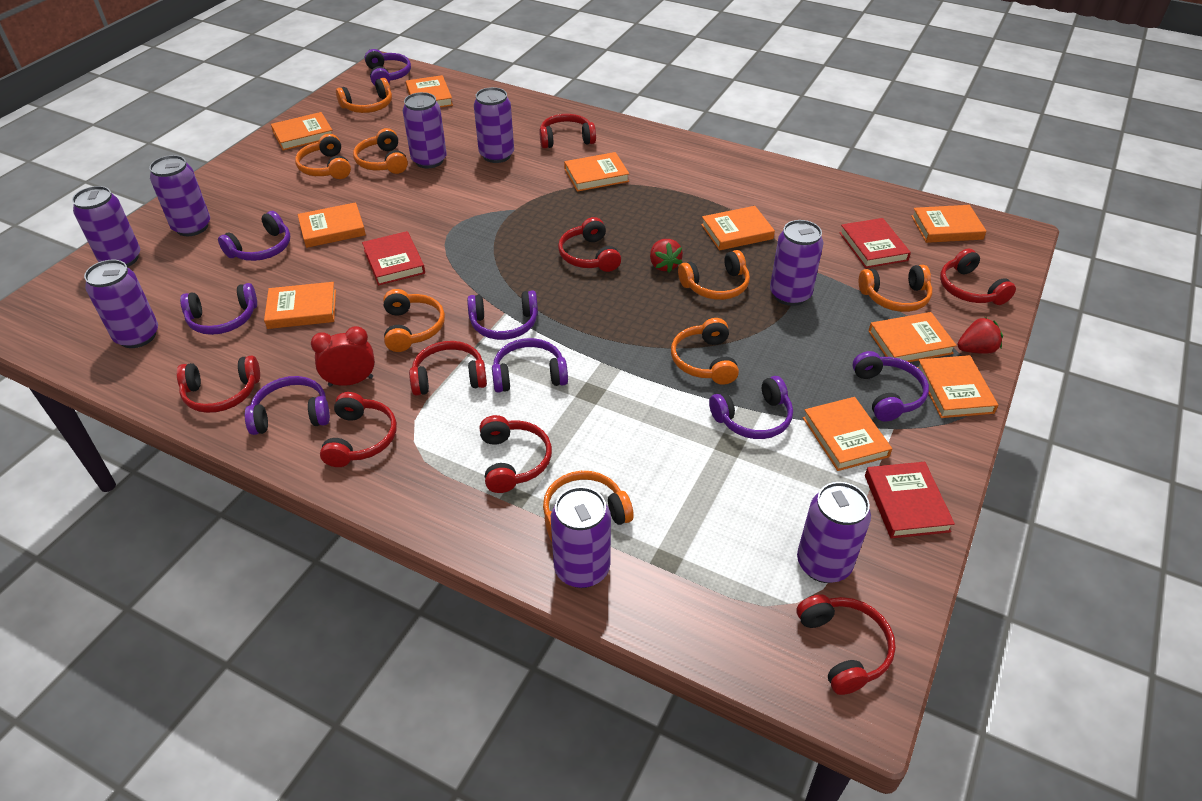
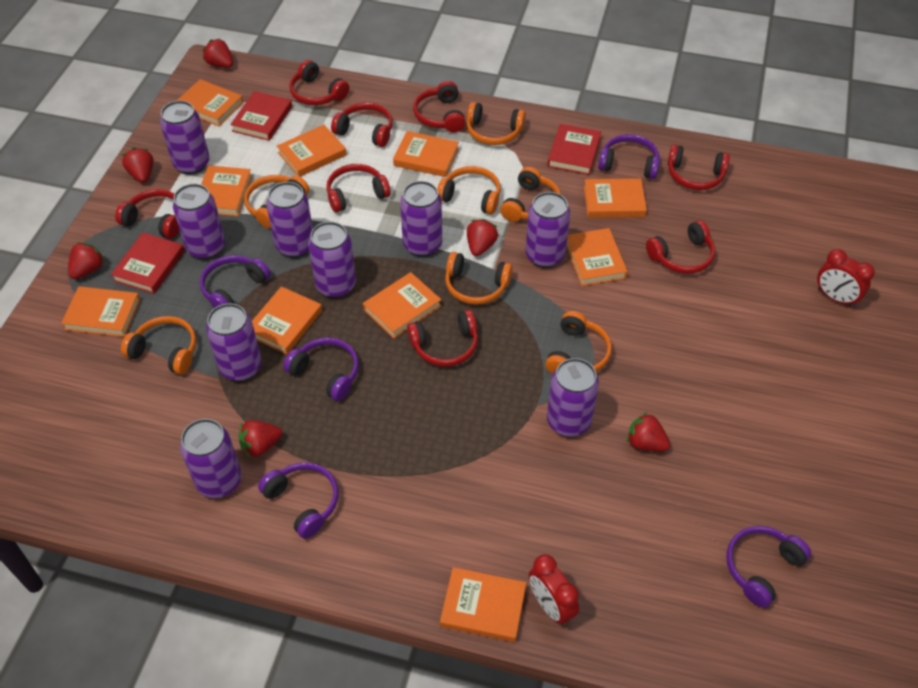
orange headphones: [295,134,351,179] [336,78,392,113] [353,128,408,174] [383,289,445,352] [543,471,634,541] [671,318,739,385] [678,250,750,300] [859,265,932,312] = 8 -> [121,316,197,375] [244,175,309,229] [437,166,501,214] [445,252,513,305] [467,102,526,145] [500,167,561,222] [545,311,612,374] = 7
purple can: [72,186,140,267] [84,260,158,348] [149,155,210,236] [403,92,447,168] [474,87,514,163] [551,487,611,588] [770,220,824,306] [797,482,871,583] = 8 -> [160,101,210,174] [173,184,225,259] [180,419,242,498] [206,303,262,381] [266,182,313,258] [308,221,356,298] [400,181,442,257] [525,192,570,268] [547,358,599,437] = 9
purple headphones: [180,283,257,335] [218,211,290,261] [245,376,330,435] [365,49,411,85] [467,290,538,340] [492,338,568,393] [709,376,793,439] [853,351,929,422] = 8 -> [200,255,271,308] [258,462,338,539] [283,338,359,401] [598,134,660,179] [726,526,811,608] = 5
red clock: [311,326,375,387] = 1 -> [529,554,579,625] [817,249,875,307] = 2
red strawberry: [650,239,683,273] [957,317,1003,354] = 2 -> [68,242,105,279] [122,148,153,183] [203,39,233,68] [239,420,282,457] [467,219,498,256] [627,412,670,451] = 6

